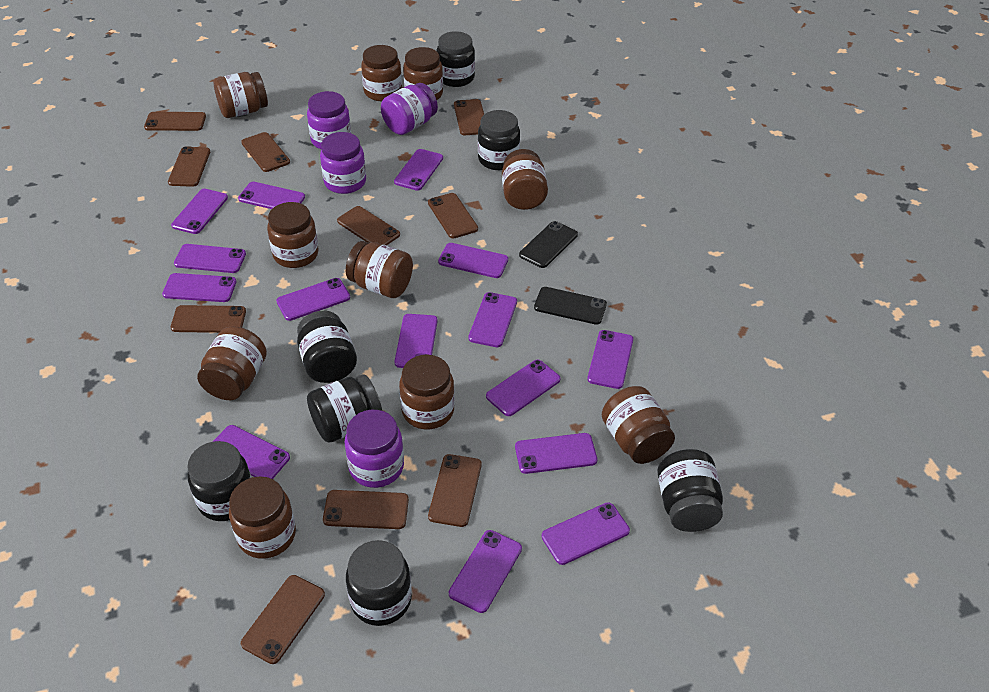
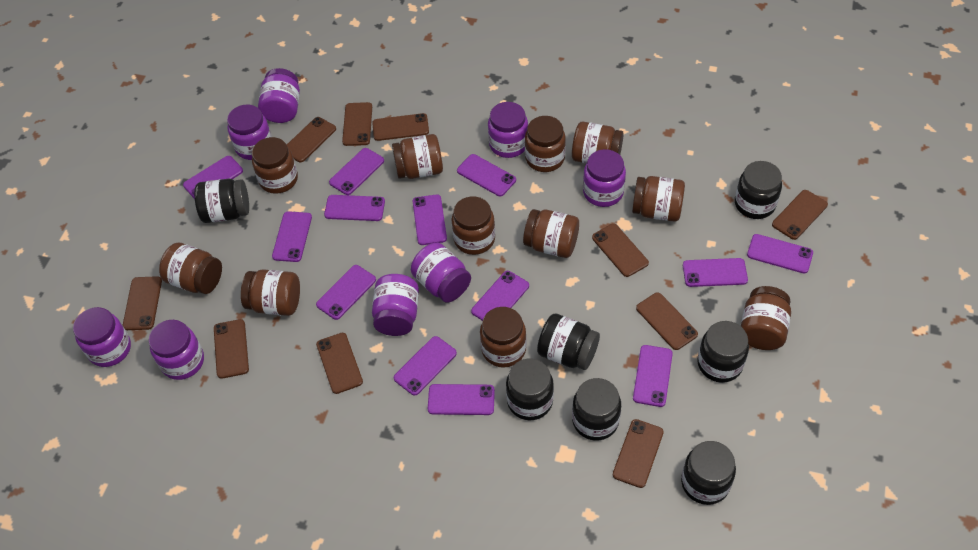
black phone: [519,221,578,268] [534,287,607,325] = 2 -> none = 0
brown jar: [197,327,267,400] [214,72,268,118] [229,476,296,559] [267,202,319,268] [346,241,413,298] [361,45,402,101] [399,355,455,429] [403,47,443,100] [502,149,548,210] [602,386,675,464] = 10 -> [159,243,222,294] [241,269,300,316] [252,137,298,194] [392,134,443,179] [451,196,495,255] [480,307,527,368] [523,209,579,258] [525,116,566,172] [572,122,624,163] [632,176,685,222] [741,286,791,350] = 11
purple jar: [307,91,351,150] [320,132,366,194] [344,410,404,488] [381,83,438,135] = 4 -> [73,307,131,367] [148,320,204,380] [227,105,272,160] [258,68,300,123] [372,274,419,336] [411,243,471,302] [488,102,528,158] [583,149,626,207] = 8
purple phone: [162,273,236,302] [171,189,228,234] [174,244,246,273] [213,425,290,479] [238,182,305,209] [276,278,350,321] [394,149,443,191] [395,314,438,368] [438,243,508,278] [449,530,522,613] [468,292,517,347] [486,360,560,416] [515,433,597,474] [542,502,630,565] [587,330,633,389] = 15 -> [183,156,243,199] [272,211,312,262] [316,265,376,320] [324,195,385,221] [329,148,384,195] [394,336,457,396] [413,194,447,245] [428,384,495,415] [457,154,516,196] [471,271,529,321] [633,345,673,407] [683,258,748,287] [747,234,813,274] = 13

